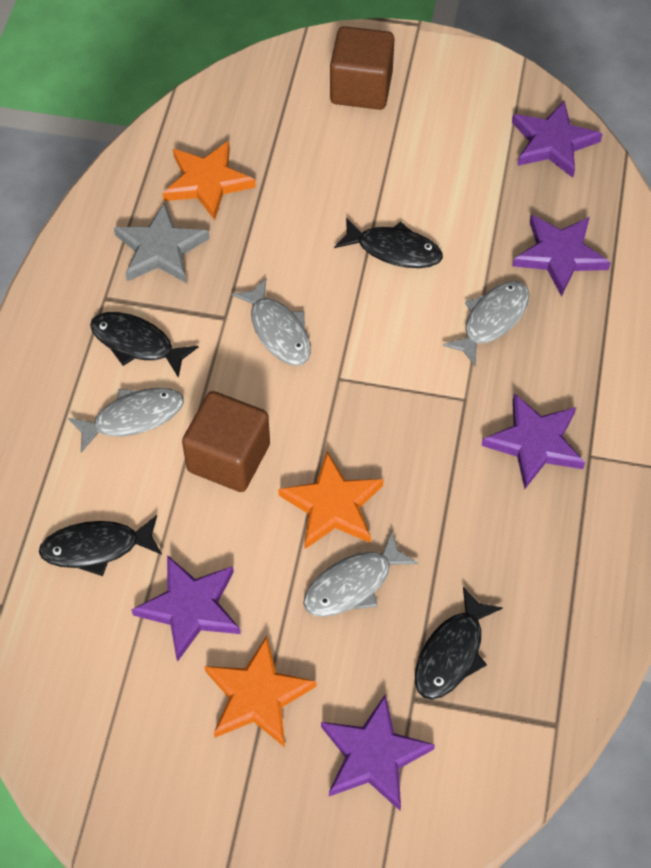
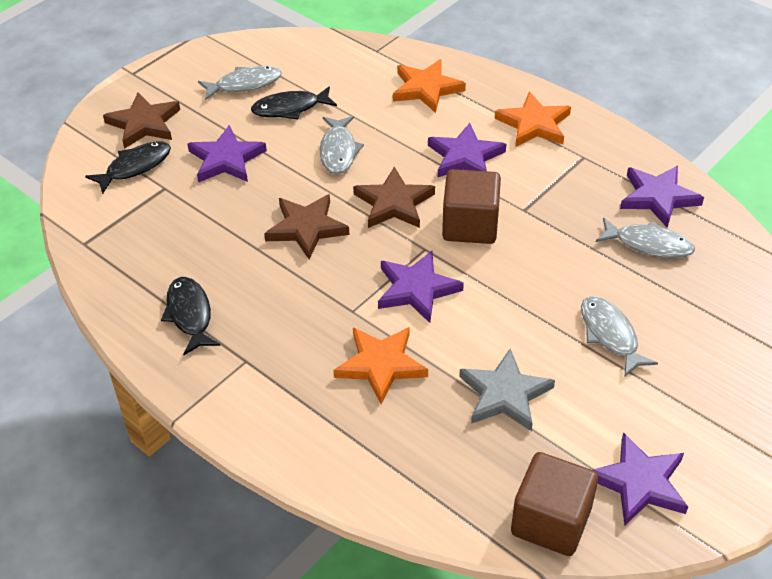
black fish: [39,515,162,576] [90,312,198,378] [334,217,443,268] [415,587,503,700] = 4 -> [85,141,171,194] [161,277,221,355] [251,86,337,120] = 3
brown star: none = 0 -> [103,93,180,149] [264,194,349,259] [353,167,435,228] = 3

